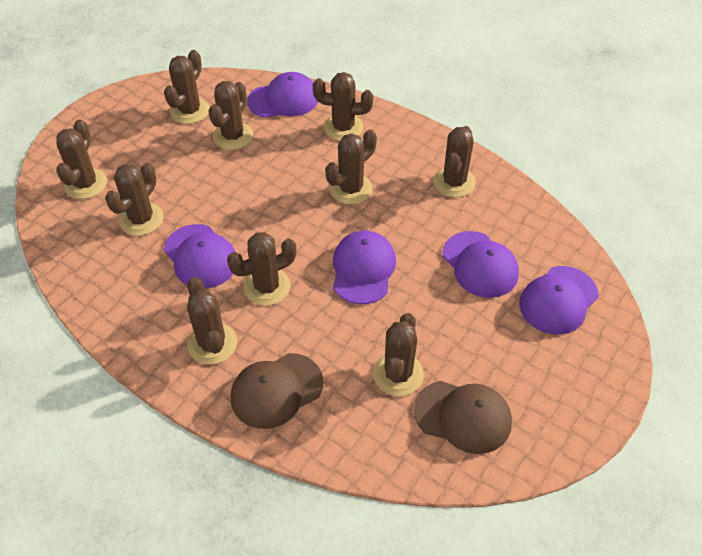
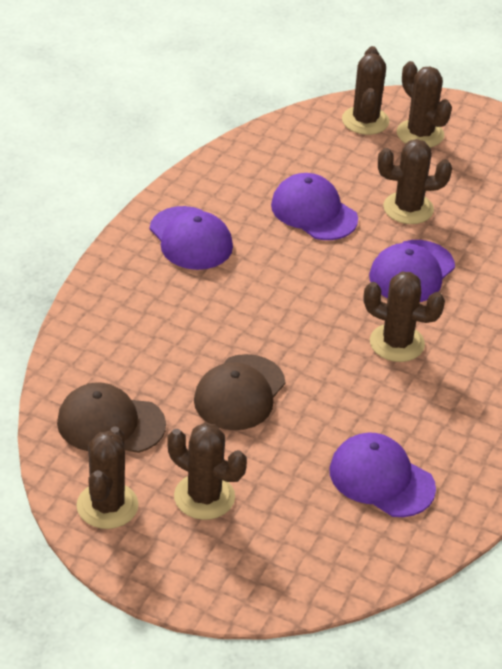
brown cactus: [56,119,107,199] [105,163,164,236] [164,50,209,124] [187,277,237,365] [208,81,253,150] [227,232,297,306] [313,72,374,141] [325,130,377,205] [373,313,424,396] [433,126,476,197] = 10 -> [76,427,138,529] [167,423,247,520] [342,46,390,135] [364,272,445,362] [378,139,452,224] [397,61,452,148] = 6
purple cap: [164,224,235,289] [247,72,318,118] [333,230,396,304] [443,231,519,298] [519,266,599,335] = 5 -> [150,206,233,270] [271,173,358,240] [329,433,436,517] [369,240,455,302] = 4

